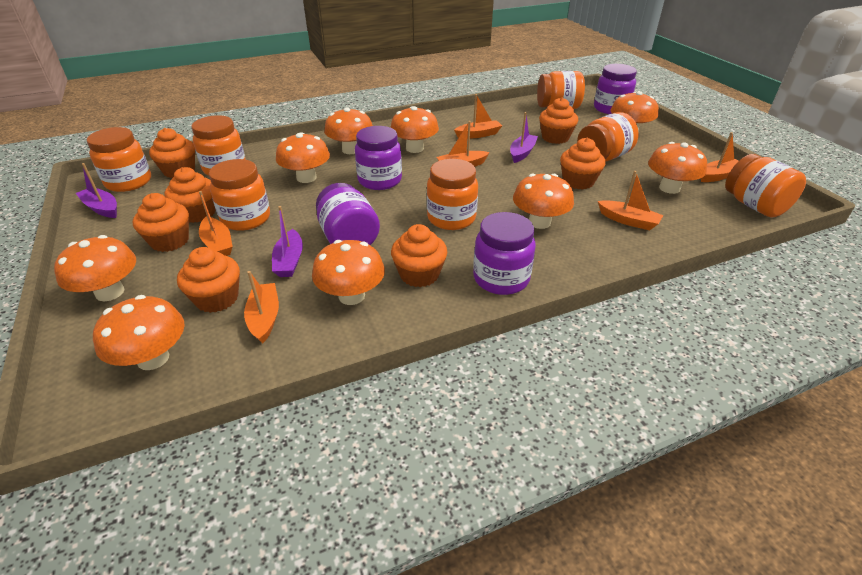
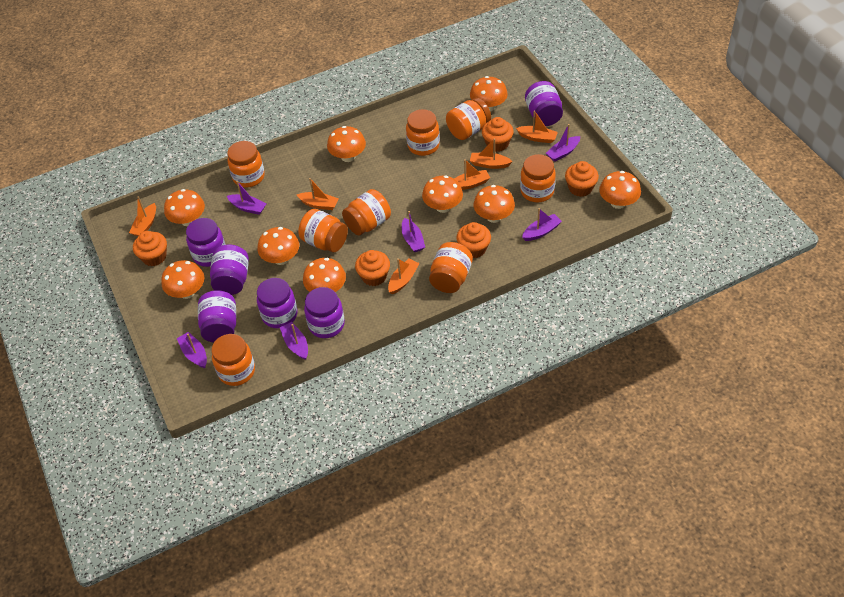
orange cupcake: [133,193,189,252] [149,128,195,178] [165,167,215,223] [177,247,240,313] [391,224,447,287] [539,97,578,144] [560,138,605,190] = 7 -> [133,231,167,266] [355,250,390,286] [457,222,491,258] [482,117,514,152] [565,161,599,197] = 5
orange jar: [87,127,151,192] [191,115,246,176] [209,159,270,231] [427,159,478,230] [537,71,585,109] [577,112,639,162] [725,154,806,218] = 7 -> [212,334,255,386] [227,141,265,188] [298,209,348,252] [342,189,391,236] [406,109,440,156] [429,242,473,293] [446,98,491,140] [520,154,556,202] = 8
purple boat: [76,163,117,218] [272,206,303,277] [510,112,538,163] = 3 -> [177,332,207,368] [227,181,266,215] [280,322,308,360] [402,211,425,252] [522,208,562,241] [546,124,580,162] = 6
purple jar: [316,183,380,245] [355,126,402,190] [473,212,536,295] [594,64,637,114] = 4 -> [186,218,225,267] [198,290,236,342] [210,244,249,295] [257,278,297,328] [304,287,345,338] [525,81,563,126] = 6

